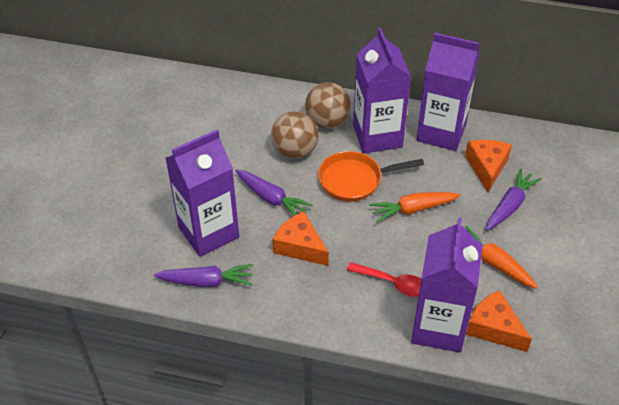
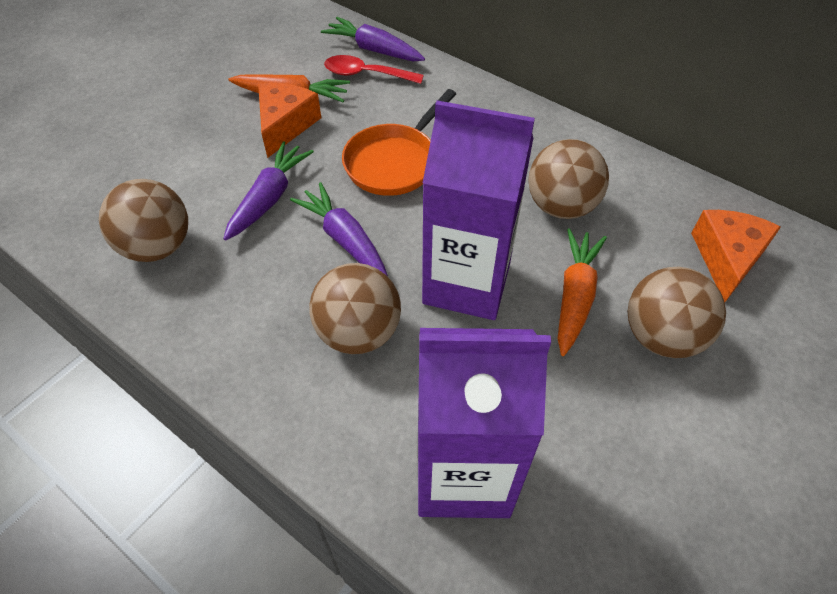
brown ball: [271,111,318,159] [305,82,351,129] = 2 -> [99,179,188,262] [309,263,401,354] [528,139,609,219] [628,267,726,358] = 4
orange cheese: [273,211,329,266] [465,140,512,192] [466,290,532,352] = 3 -> [258,83,321,158] [691,210,781,302] = 2
purple carton: [165,130,239,257] [353,28,411,154] [411,217,483,352] [416,33,480,151] = 4 -> [418,328,551,518] [422,100,535,320] = 2

